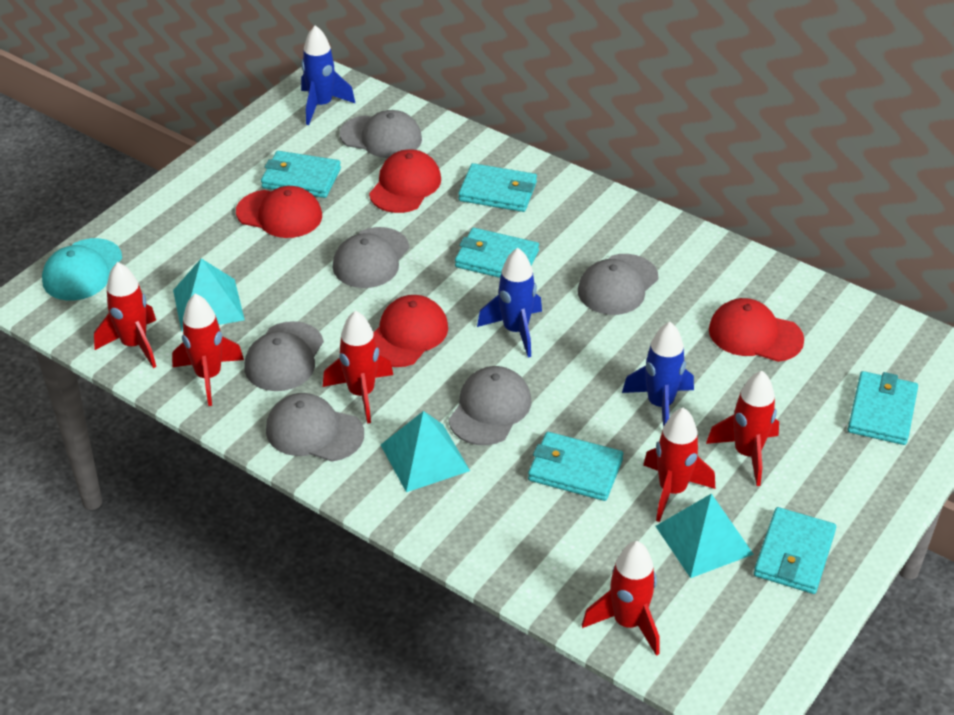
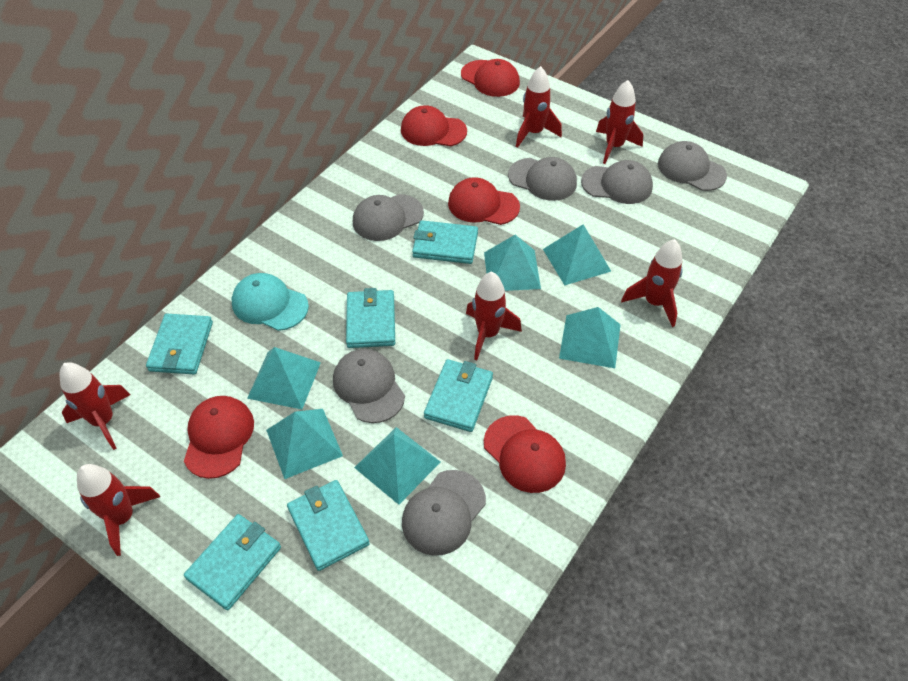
blue rocket: [301,25,356,125] [477,248,542,357] [622,322,694,427] = 3 -> none = 0
red cap: [236,186,322,238] [369,149,441,213] [373,295,448,367] [709,298,804,362] = 4 -> [184,396,254,479] [401,105,467,146] [448,177,520,225] [461,59,520,97] [484,415,566,493] = 5
turquoise pyramid: [173,258,245,332] [381,411,470,492] [656,494,754,578] = 3 -> [247,347,321,409] [266,409,343,479] [354,427,440,505] [484,235,541,291] [543,224,611,285] [559,307,621,368] = 6

